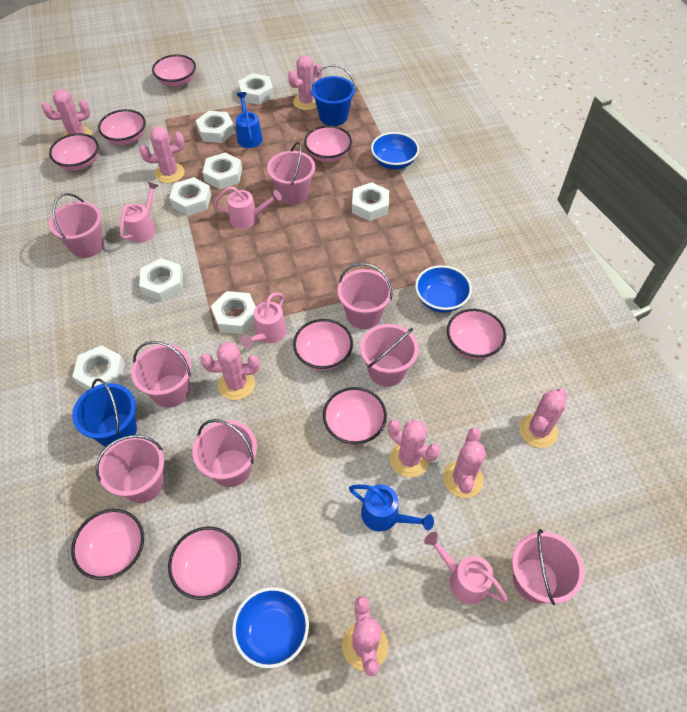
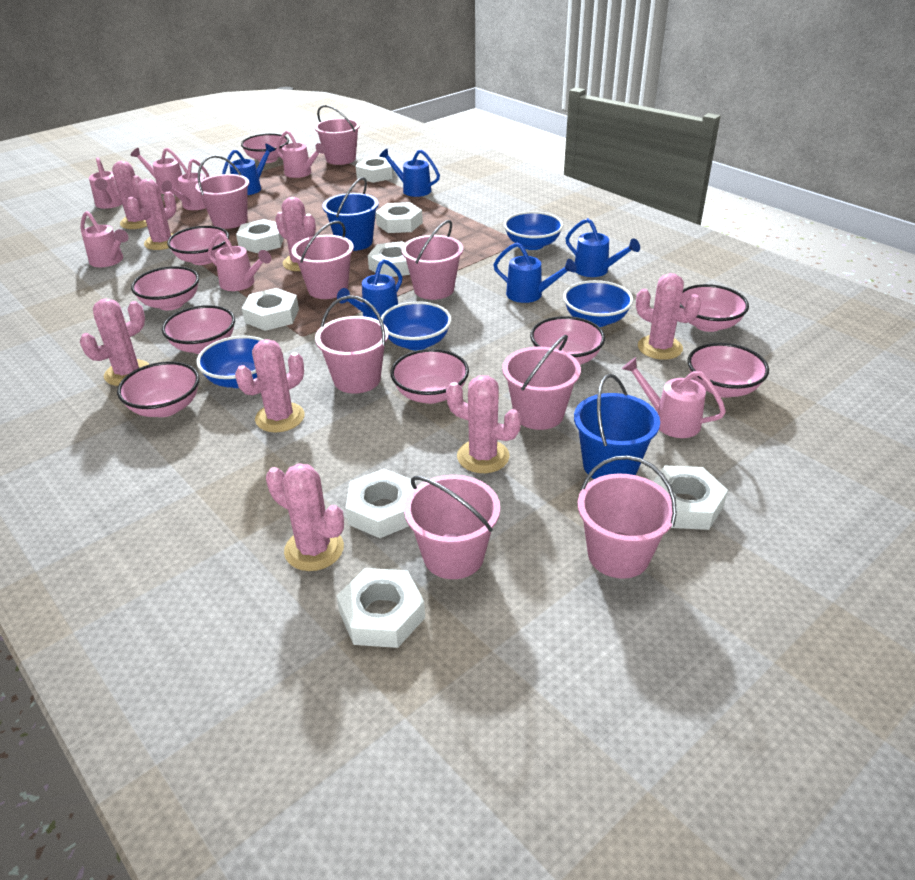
blue bowl: [232,587,309,668] [371,132,419,169] [415,265,472,313] = 3 -> [197,336,264,388] [381,301,452,350] [504,211,563,250] [563,280,633,327] = 4
blue watering can: [236,92,263,148] [349,484,434,531] = 2 -> [222,144,275,195] [337,259,402,320] [379,148,440,197] [493,243,577,303] [565,218,640,277] = 5
pink watering can: [120,182,159,243] [214,186,282,229] [240,292,287,348] [424,532,508,604] = 4 -> [80,211,128,267] [89,157,122,209] [131,148,188,194] [161,159,209,210] [208,232,271,291] [276,131,325,178] [622,357,726,438] = 7

